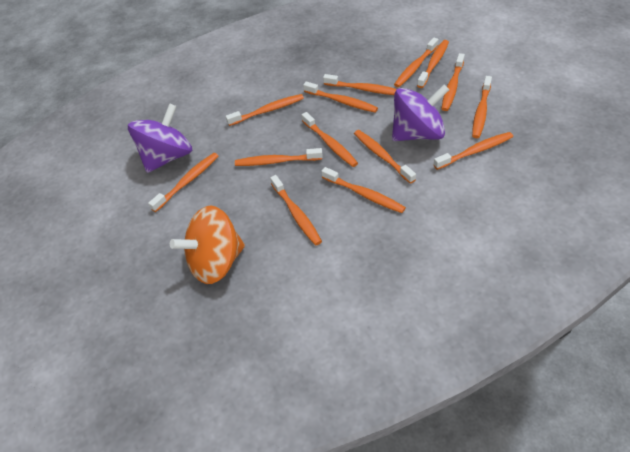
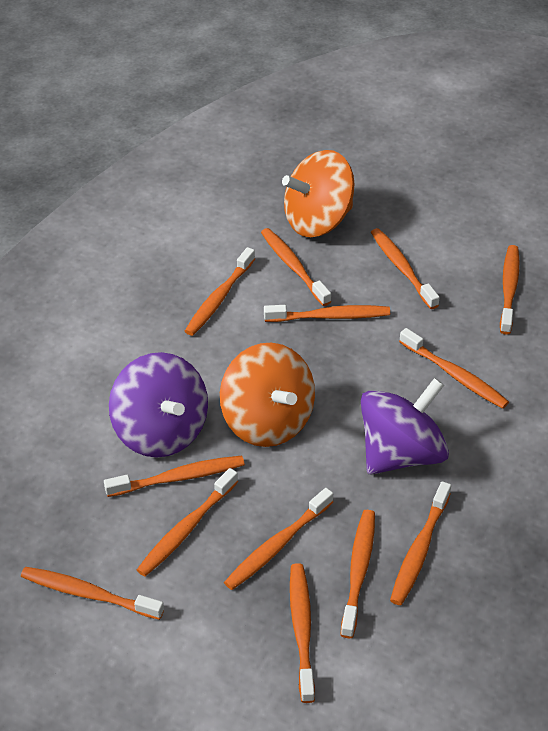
orange spinning top: [170,206,245,284] = 1 -> [220,343,315,447] [282,150,354,237] = 2
orange toothbrush: [148,153,218,212] [226,94,304,126] [235,148,323,166] [270,175,322,245] [302,112,358,167] [303,82,378,113] [321,167,406,213] [323,74,396,95] [354,130,416,184] [394,38,438,87] [417,40,449,88] [433,132,513,170] [441,53,465,111] [472,76,492,138] = 14 -> [21,567,164,620] [104,456,245,497] [137,468,238,577] [185,247,255,336] [224,488,333,590] [261,228,331,306] [264,305,390,322] [290,563,315,703] [340,510,375,638] [371,228,440,309] [390,481,451,605] [399,328,509,409] [500,245,519,335] = 13

